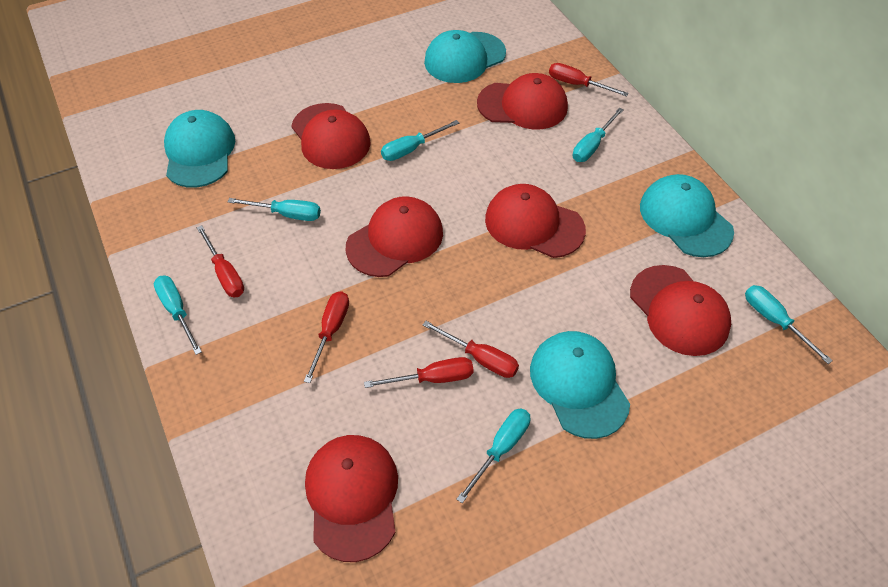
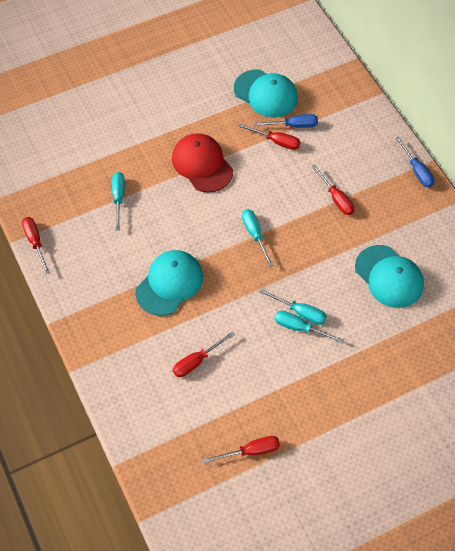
blue screwdriver: none = 0 -> [254,114,318,128] [396,136,435,188] = 2
red cap: [291,103,371,169] [305,435,398,562] [346,196,443,277] [477,73,568,130] [485,184,586,258] [630,265,731,356] = 6 -> [172,133,233,193] = 1
turquoise cap: [164,110,235,188] [424,30,506,83] [530,331,630,439] [640,174,734,257] = 4 -> [135,250,203,316] [234,70,298,117] [355,245,424,308] = 3
turquoise screwdriver: [154,276,202,355] [228,198,321,221] [381,120,459,161] [456,408,531,503] [573,107,624,162] [745,285,833,364] = 6 -> [112,172,125,230] [242,209,273,267] [260,289,327,325] [275,311,344,343] = 4

